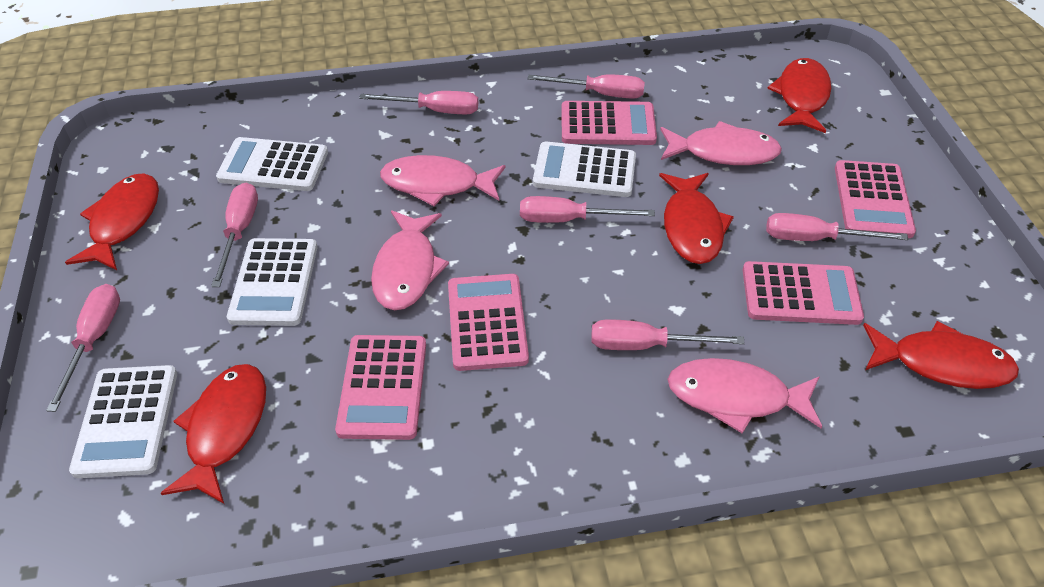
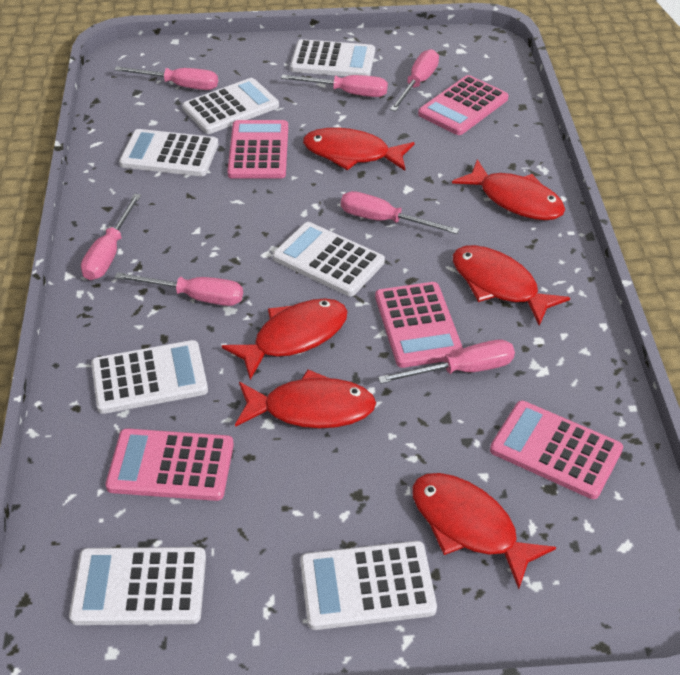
pink fish: [371,211,449,310] [380,155,505,206] [660,121,782,165] [668,358,822,433] = 4 -> none = 0
red fish: [65,173,159,270] [161,364,266,504] [659,173,734,264] [767,58,831,133] [863,321,1019,389] = 5 -> [222,298,348,380] [235,369,376,428] [303,128,414,171] [412,473,556,589] [452,159,565,220] [453,245,570,326] = 6
white calculator: [69,365,177,478] [216,137,328,191] [227,238,317,326] [533,141,636,197] = 4 -> [69,547,206,625] [91,340,208,414] [119,129,218,176] [182,78,279,134] [273,222,385,296] [290,39,375,76] [300,541,437,630] = 7

